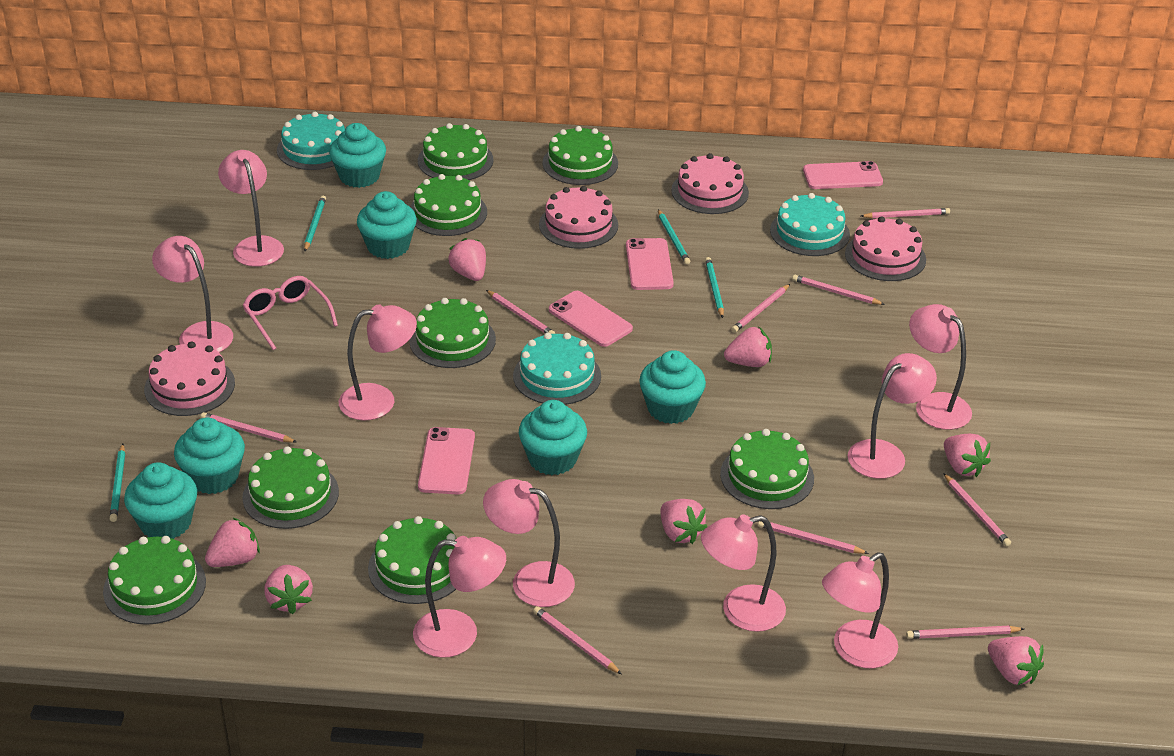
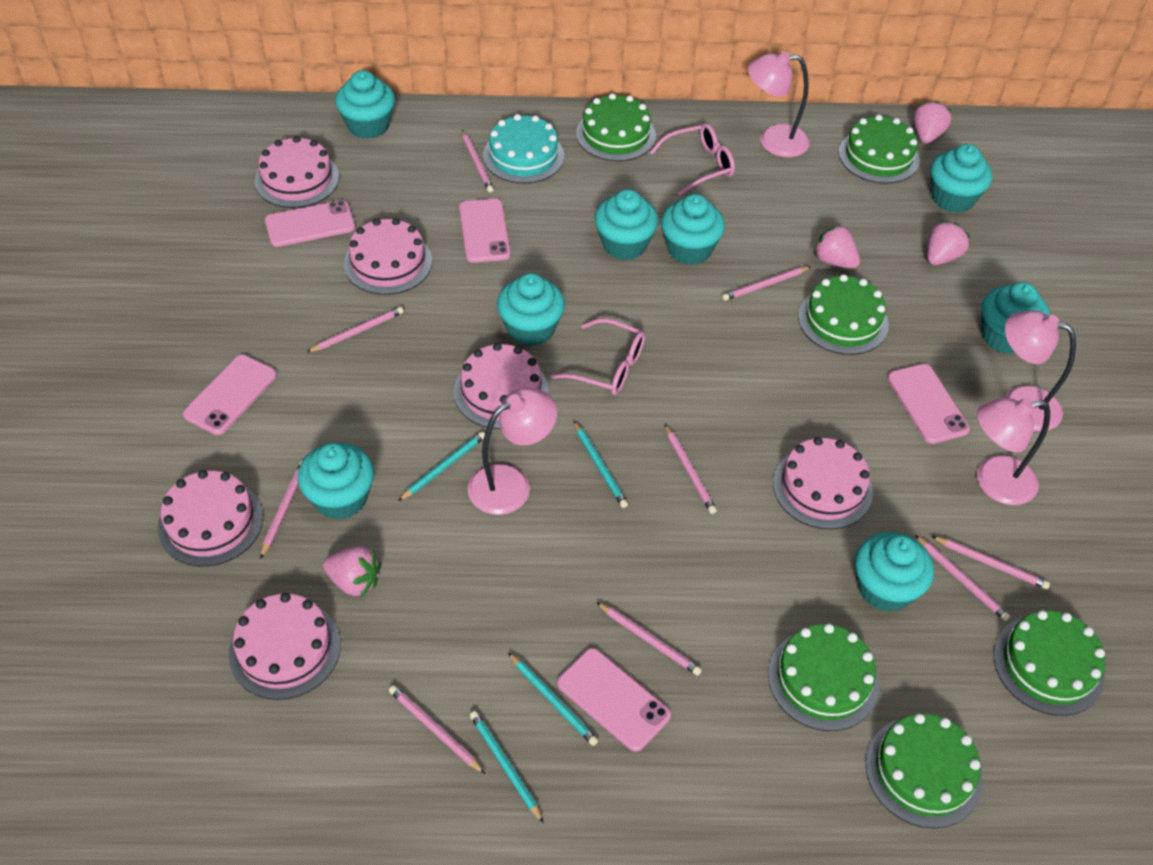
green cake: [103,536,206,625] [242,446,339,529] [368,516,457,604] [409,298,496,368] [410,174,487,236] [418,123,494,180] [542,126,618,185] [720,429,814,509] = 8 -> [576,93,656,161] [768,624,879,731] [798,274,889,355] [839,115,920,184] [866,713,983,828] [994,610,1106,716] = 6
pink cake: [144,341,235,416] [539,186,618,249] [671,153,749,214] [845,216,926,281] = 4 -> [158,470,263,566] [229,593,341,700] [255,136,339,208] [344,218,432,295] [454,343,549,429] [773,437,873,529] = 6
pink glasses: [242,276,338,350] = 1 -> [551,318,645,395] [650,123,735,196] = 2
pink lamp: [152,236,233,352] [218,150,284,267] [339,304,417,420] [413,536,506,658] [483,479,575,607] [701,514,786,632] [822,552,898,668] [848,353,937,479] [909,304,972,430] = 9 -> [468,388,557,515] [748,51,810,158] [977,398,1050,505] [1005,311,1076,432] = 4
pink phone: [418,427,475,494] [549,291,633,347] [626,238,674,290] [803,161,883,189] = 4 -> [183,355,277,435] [265,200,355,247] [459,199,511,263] [557,648,671,752] [887,364,970,444] = 5
pink strawberry: [205,517,260,567] [264,565,313,614] [448,238,486,281] [661,499,707,544] [724,326,772,367] [944,434,991,477] [988,636,1044,685] = 7 -> [323,546,381,597] [813,224,860,269] [913,101,952,144] [927,221,970,265] = 4
turquoise cake: [277,112,345,170] [513,333,601,405] [770,193,850,256] = 3 -> [483,114,564,183] = 1
turquoise cupcake: [124,462,197,539] [174,418,245,494] [329,123,386,188] [357,191,417,259] [519,400,587,475] [639,350,706,424] = 6 -> [298,442,374,520] [335,70,395,139] [497,273,565,346] [594,189,658,260] [661,194,725,265] [855,532,934,612] [930,144,992,213] [981,282,1050,354] = 8

